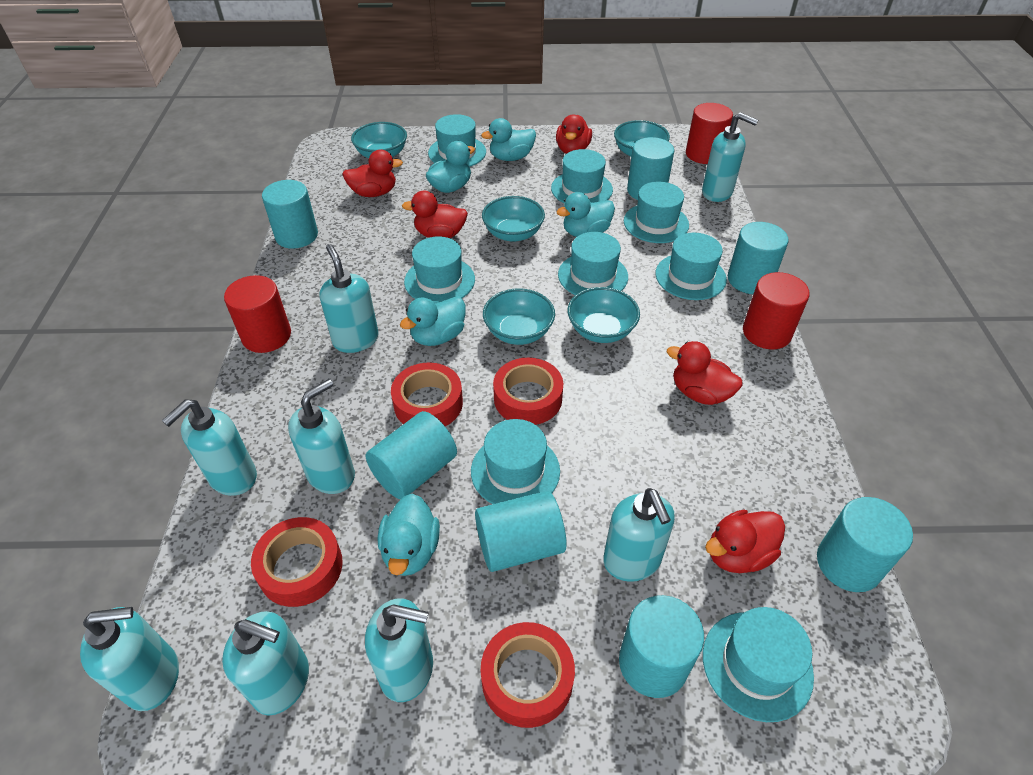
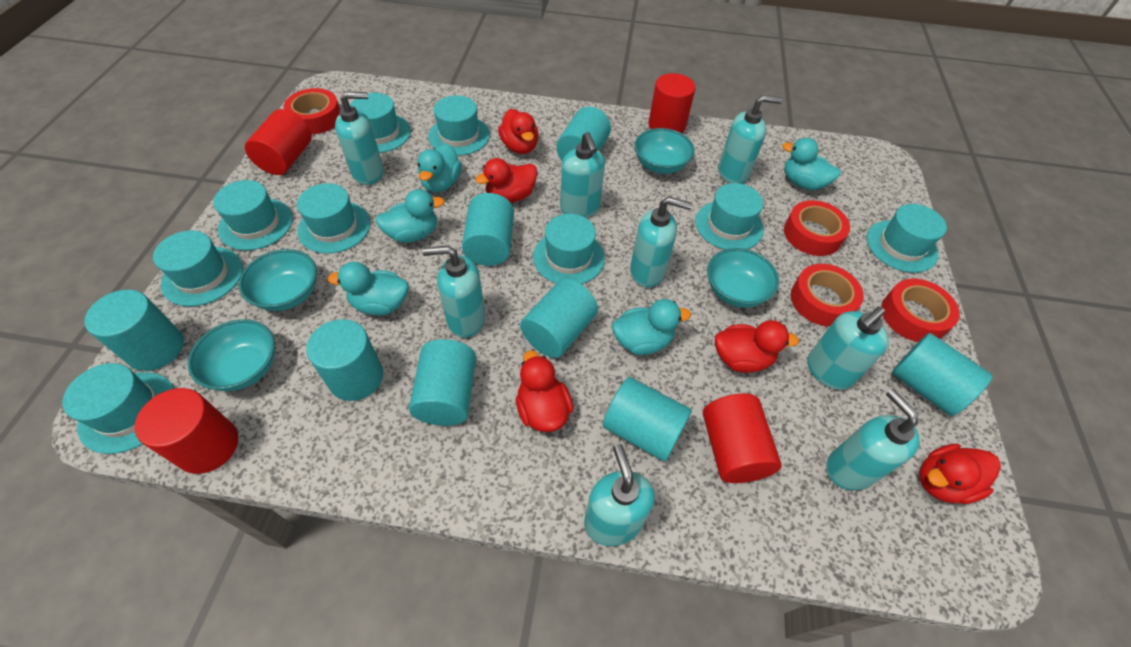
red cylinder: [224,275,291,353] [686,103,733,164] [743,272,810,349] = 3 -> [135,388,238,474] [245,109,312,175] [648,73,696,133] [703,393,782,483] = 4
turquoise bowl: [351,122,407,158] [482,196,545,242] [483,288,555,345] [567,287,640,343] [614,120,670,157] = 5 -> [187,319,275,391] [238,249,317,311] [634,128,694,174] [707,248,779,308] = 4
turquoise cylinder: [262,180,318,249] [366,411,457,500] [475,491,567,572] [619,595,704,698] [627,137,675,200] [728,222,789,294] [817,497,913,592] = 7 -> [84,290,184,371] [306,319,383,401] [409,339,476,426] [462,193,514,266] [520,279,598,358] [556,107,611,161] [603,377,692,461] [892,333,993,416] = 8
turquoise hat: [404,236,475,302] [428,114,486,167] [471,419,560,504] [551,149,613,203] [558,232,628,295] [624,182,689,243] [656,233,727,300] [703,607,814,722] = 8 -> [62,363,175,454] [153,230,243,307] [213,180,293,250] [297,183,370,254] [350,93,411,153] [428,95,490,156] [533,214,605,284] [695,183,764,250] [867,204,947,273] = 9

